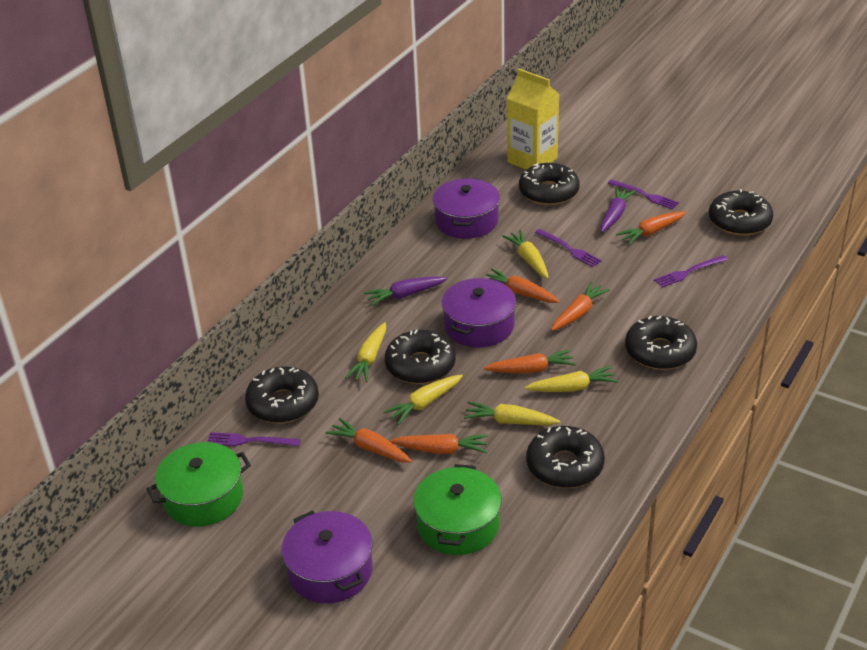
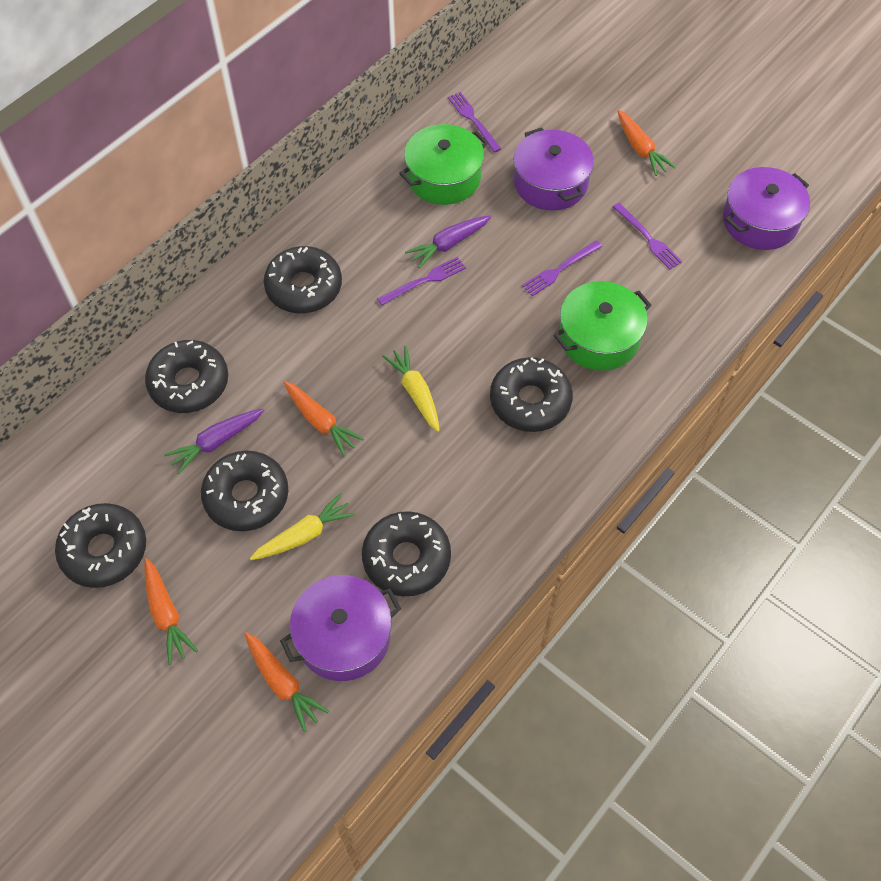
orange carrot: [326,418,412,463] [390,434,488,454] [484,349,576,373] [486,268,560,303] [551,282,610,331] [616,211,686,245] = 6 -> [144,558,198,665] [245,632,329,732] [284,381,364,456] [618,110,676,176] = 4
yellow carrot: [345,322,386,382] [383,374,463,425] [464,401,560,425] [502,230,549,279] [524,366,618,392] = 5 -> [250,493,356,560] [382,346,440,432] = 2
yellow carton: [507,69,560,170] = 1 -> none = 0

